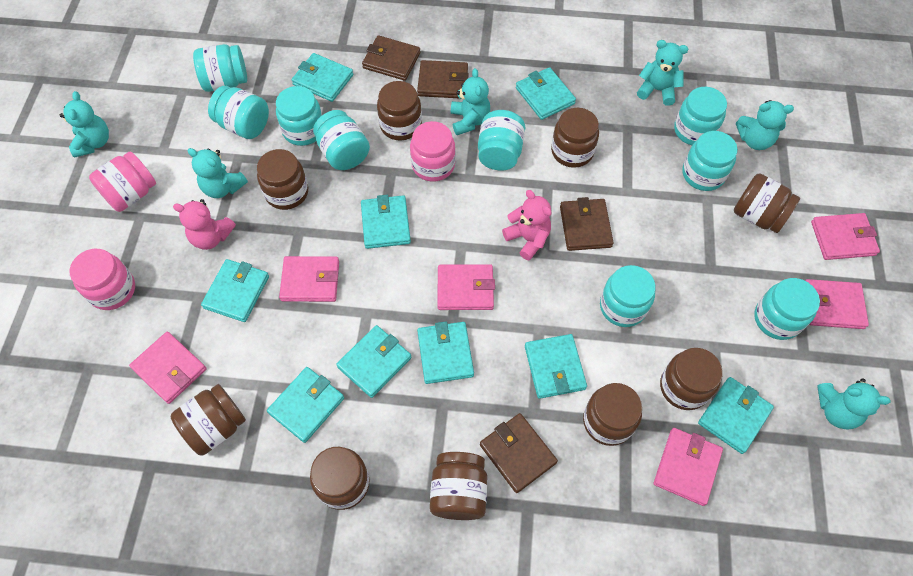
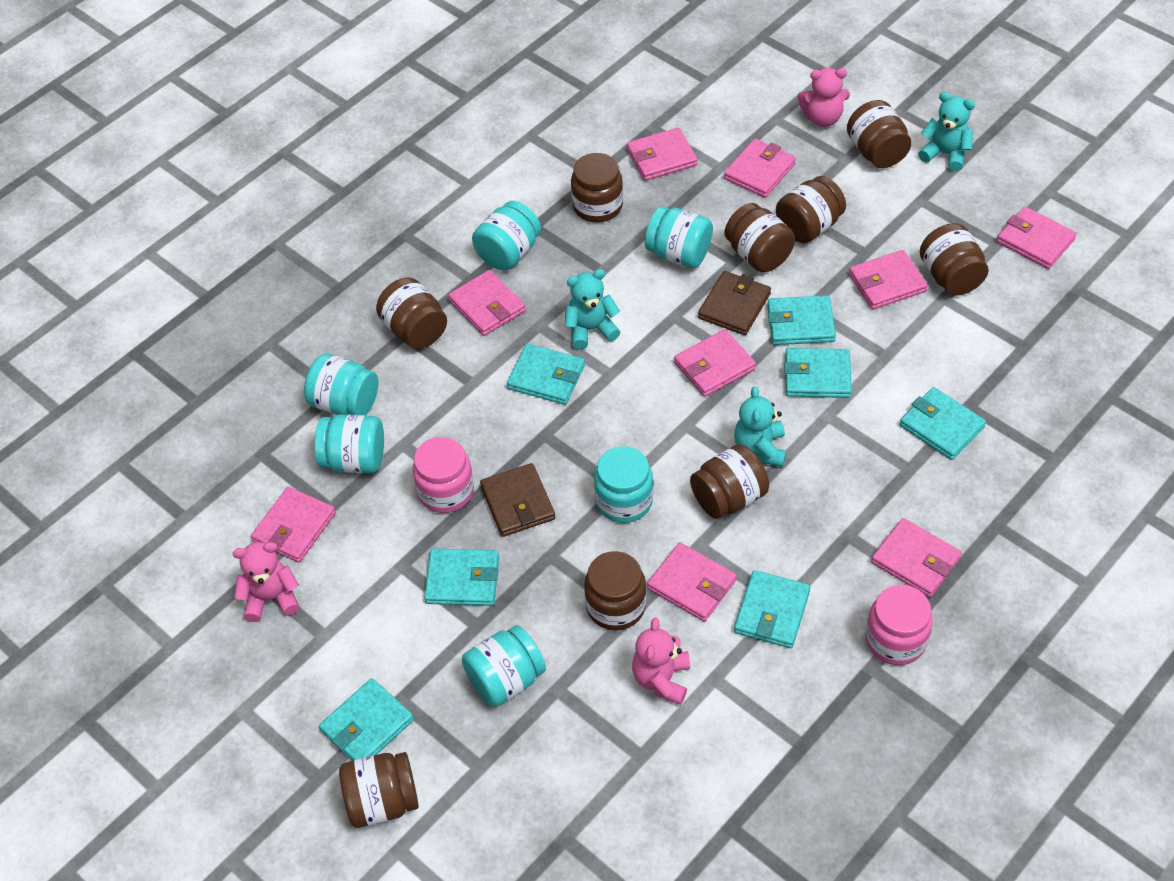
brown wallet: [362,35,420,81] [417,60,469,98] [480,413,558,493] [560,197,614,251] = 4 -> [480,463,555,537] [698,271,771,335] = 2
pink jar: [70,249,135,310] [89,151,156,212] [410,121,455,182] = 3 -> [412,437,474,513] [865,585,933,665] = 2
pink teddy bear: [173,199,236,250] [502,190,551,260] = 2 -> [233,542,299,622] [632,618,690,705] [797,68,850,127] = 3
pink wallet: [129,332,207,404] [279,256,339,302] [437,264,495,310] [654,428,723,506] [805,279,869,329] [811,213,880,260] = 6 -> [251,487,336,563] [448,270,526,336] [627,128,698,181] [647,542,737,622] [674,329,756,397] [724,139,796,198] [849,250,928,309] [871,518,962,597] [997,207,1077,269] = 9
turquoise jar: [193,44,247,92] [208,86,269,139] [276,86,322,146] [313,110,370,170] [478,110,525,170] [600,265,656,327] [674,87,727,145] [683,131,738,191] [754,278,820,340] = 9 -> [304,354,378,415] [315,414,384,473] [462,625,546,707] [472,201,541,270] [594,446,653,523] [645,207,713,269] = 6
turquoise teddy bear: [60,91,109,158] [187,148,248,198] [451,68,490,135] [637,40,688,106] [736,100,794,150] [817,378,890,430] = 6 -> [565,269,620,350] [734,386,786,467] [918,92,975,172] = 3
turquoise wallet: [201,259,269,322] [267,367,344,443] [292,53,353,102] [336,325,411,398] [361,195,411,249] [417,321,474,384] [516,67,576,120] [525,334,587,399] [698,377,774,454] = 9 -> [319,678,414,761] [424,548,499,606] [507,344,585,405] [734,570,810,648] [767,295,836,345] [784,348,852,398] [899,387,986,460] = 7

